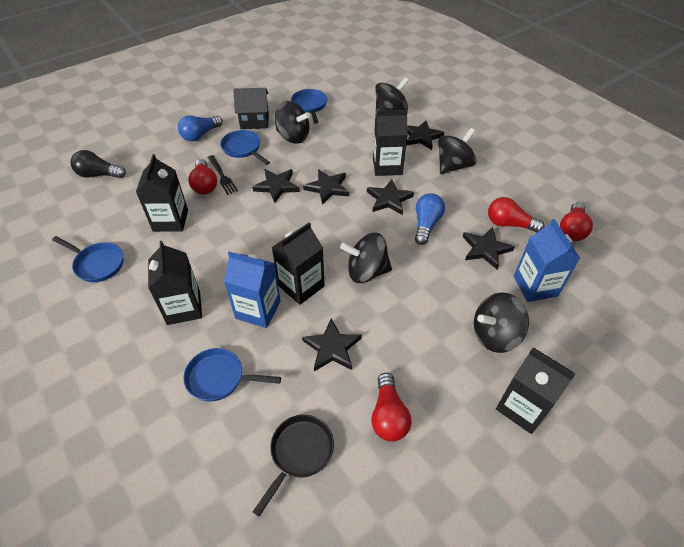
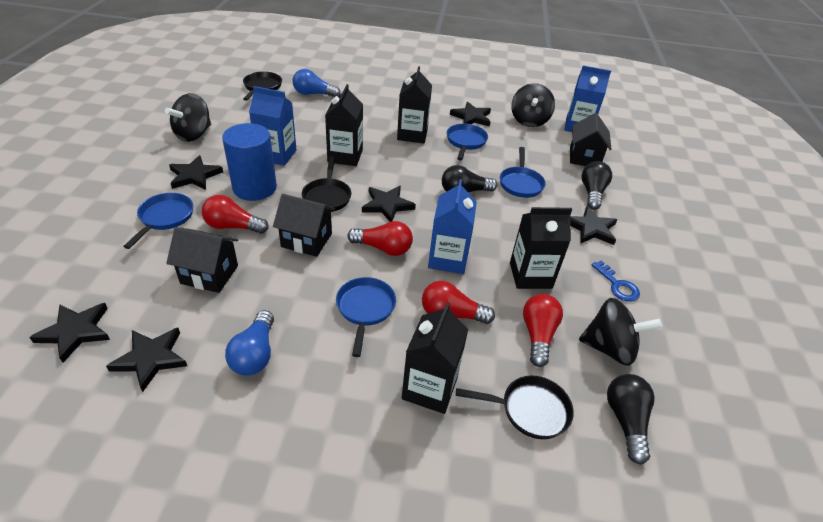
black carton: [136,154,188,232] [148,241,202,325] [272,222,325,305] [373,110,408,176] [496,348,575,434] = 5 -> [325,84,363,166] [397,66,432,143] [402,302,468,414] [510,207,572,289] = 4
black fork: [207,155,238,195] = 1 -> none = 0
black house: [233,88,269,129] = 1 -> [166,227,238,293] [273,194,335,257] [570,113,612,166] = 3
black light bulb: [71,150,126,178] = 1 -> [442,165,497,193] [581,161,612,210] [607,374,655,465] = 3
black pan: [253,415,334,517] = 1 -> [243,71,282,101] [302,156,351,212] [456,376,574,439] = 3
black spinning top: [275,101,310,144] [340,233,392,283] [376,77,409,116] [438,128,477,174] [474,293,529,353] = 5 -> [165,93,211,142] [511,83,555,127] [579,298,662,366] = 3
blue carton: [224,251,281,328] [514,219,580,302] = 2 -> [249,86,296,166] [428,179,477,274] [565,65,611,132] = 3
blue cylinder: none = 0 -> [222,123,277,201] = 1
blue key: none = 0 -> [592,261,640,302] = 1

